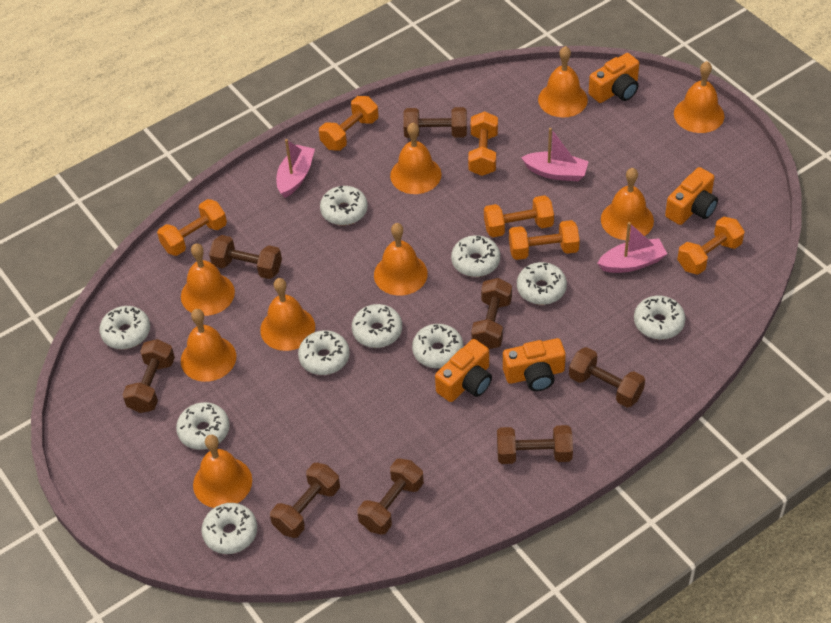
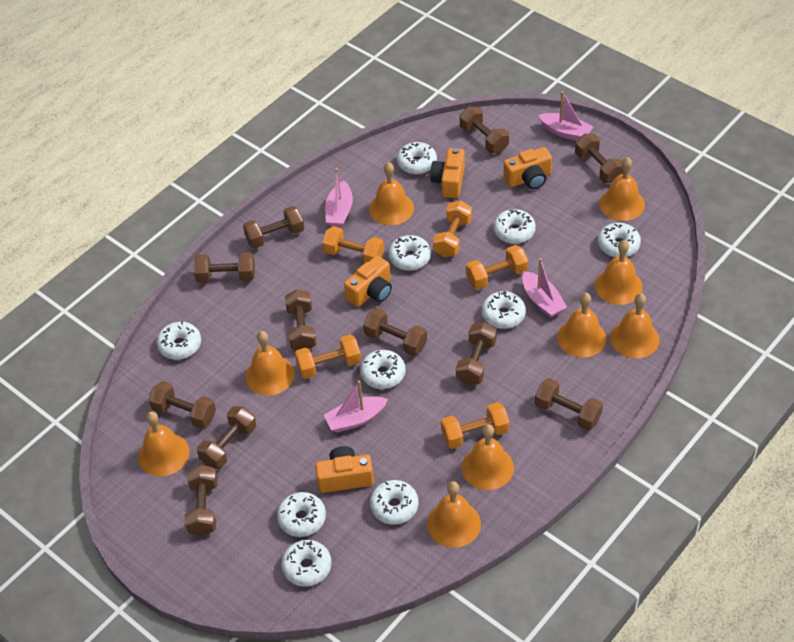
brown dumbbell: [122,339,175,413] [209,235,282,279] [270,463,340,538] [357,459,424,535] [403,107,467,138] [471,278,512,349] [497,425,573,464] [569,347,645,407] = 8 -> [148,381,216,428] [185,465,218,536] [194,252,255,283] [197,406,256,469] [243,206,305,248] [285,289,317,350] [363,308,427,356] [456,322,497,385] [460,107,509,153] [535,378,603,430] [575,134,623,183] = 11
orange dumbbell: [157,199,227,256] [319,96,378,151] [468,111,498,176] [484,195,554,237] [509,220,580,260] [677,216,745,275] = 6 -> [295,334,361,379] [322,226,384,263] [433,201,472,258] [441,402,509,449] [466,245,528,290] = 5
pink boat: [276,139,315,198] [521,128,589,181] [597,222,667,273] = 3 -> [324,381,388,432] [325,168,353,227] [522,258,567,318] [539,91,594,141] = 4

